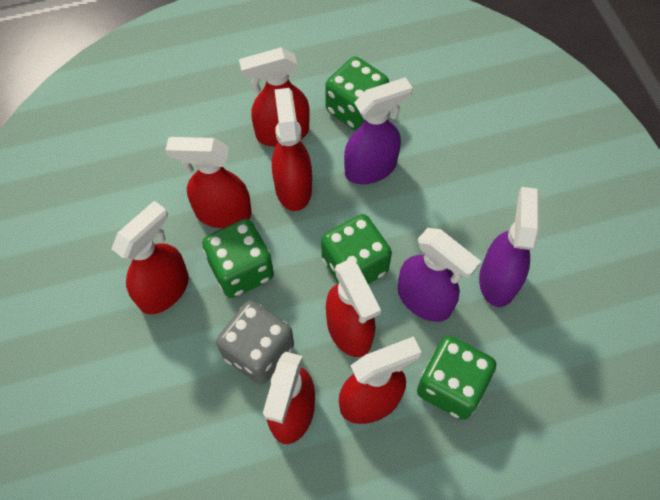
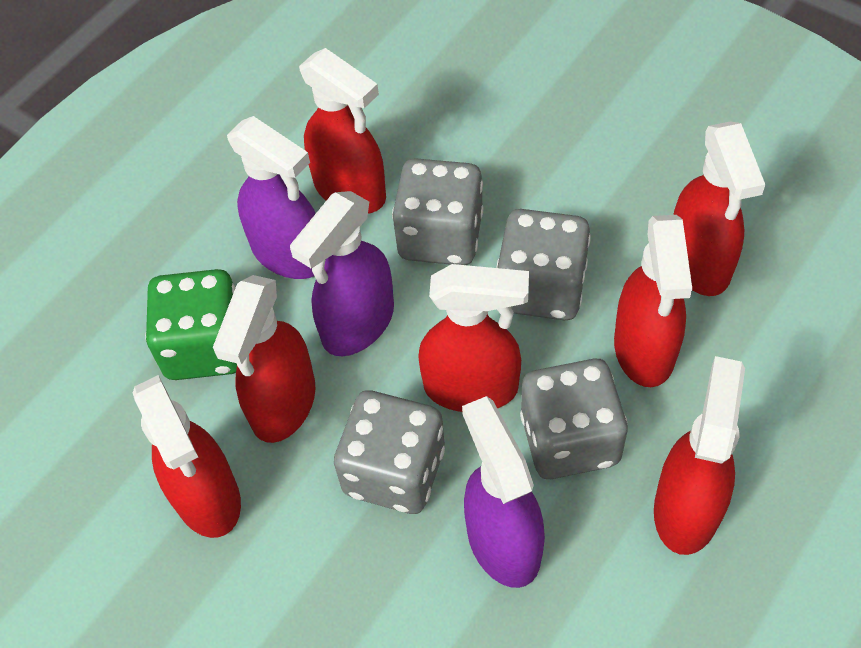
green dice: [202,219,274,298] [321,214,392,284] [325,57,389,131] [417,336,496,420] = 4 -> [145,269,237,380] = 1
grey dice: [216,301,294,385] = 1 -> [334,390,445,514] [392,158,483,265] [497,209,591,321] [520,359,628,479] = 4

